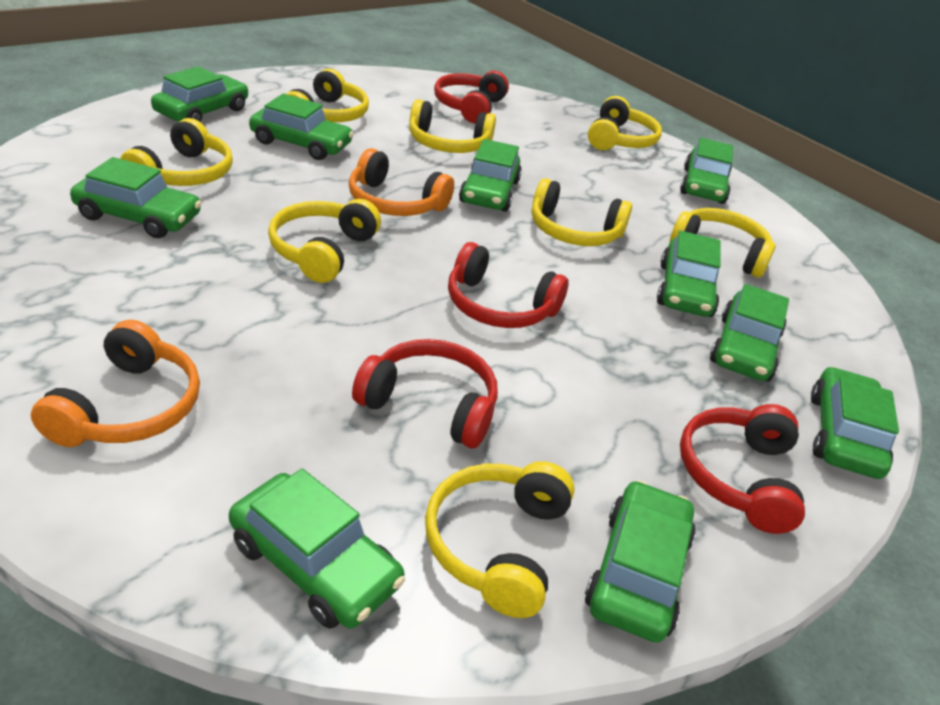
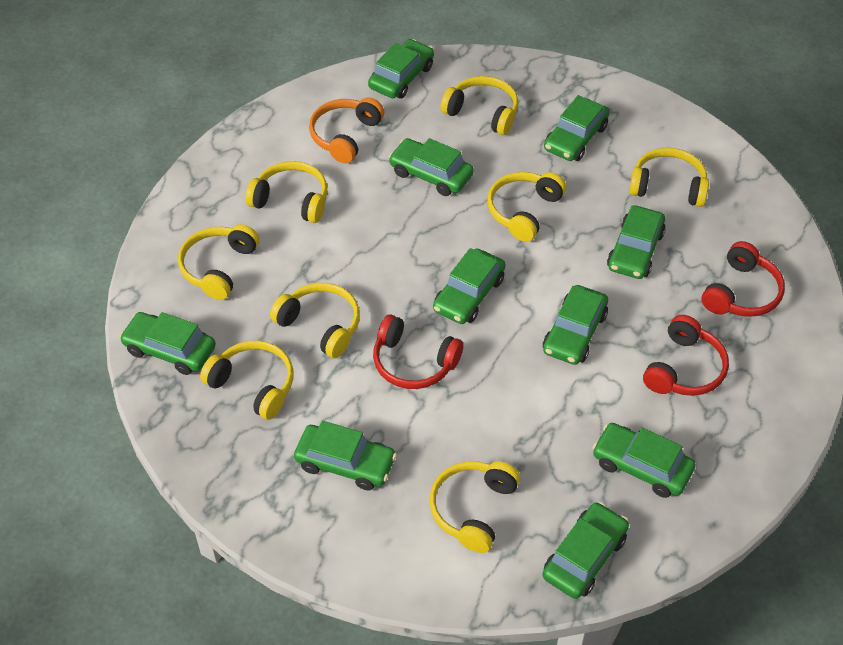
orange headphones: [31,320,200,447] [349,148,454,216] = 2 -> [309,97,384,163] = 1
red headphones: [352,339,498,448] [434,71,509,123] [448,242,569,328] [680,404,805,534] = 4 -> [373,314,463,389] [643,315,729,396] [702,241,785,317] = 3

